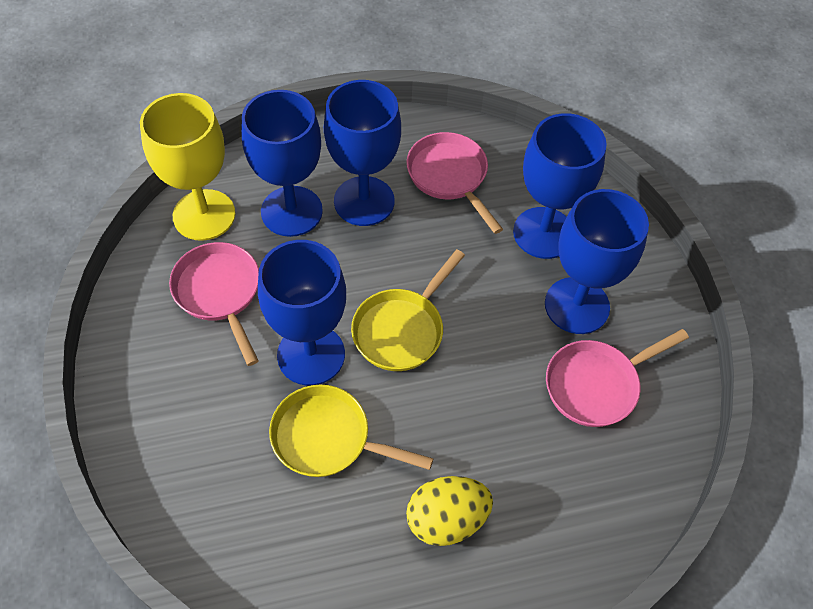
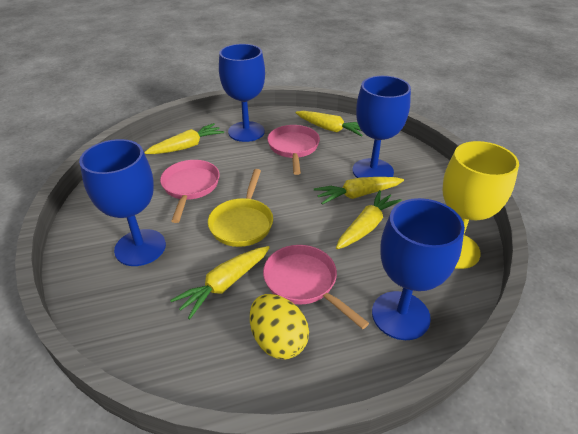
blue goblet: [241,90,323,237] [258,240,346,386] [324,80,401,226] [513,113,607,259] [545,189,649,334] = 5 -> [79,139,166,266] [219,44,265,142] [352,76,411,178] [372,198,465,340] = 4
yellow carrot: none = 0 -> [144,123,224,154] [170,246,270,319] [296,111,363,137] [314,177,404,205] [336,190,402,249] = 5
yellow pan: [269,385,434,477] [351,249,465,371] = 2 -> [208,169,273,247] = 1

